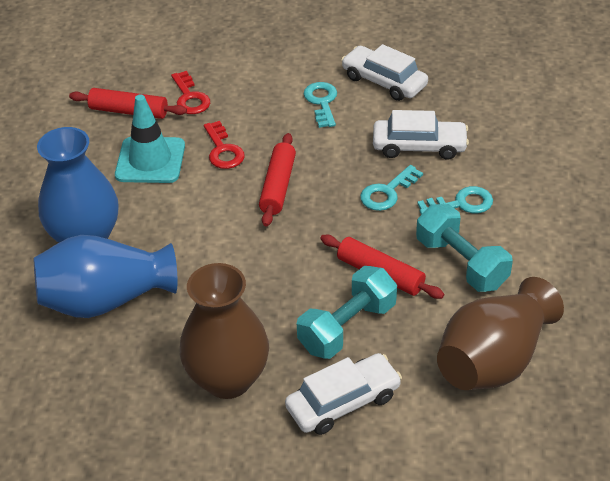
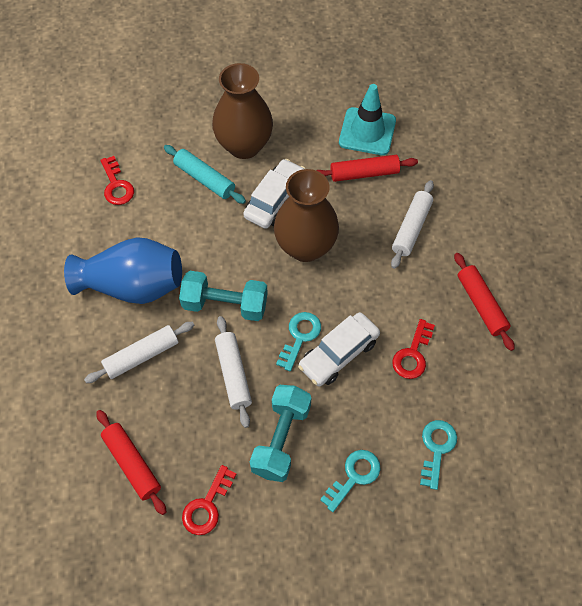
blue vase: [34,235,178,318] [37,127,118,243] = 2 -> [64,237,182,304] = 1
red key: [171,71,210,114] [204,121,245,169] = 2 -> [100,156,134,205] [182,465,236,535] [392,319,435,379] = 3
turquoise rolling pin: none = 0 -> [164,145,246,204] = 1
white car: [285,353,402,435] [341,44,428,101] [373,110,469,160] = 3 -> [243,159,305,229] [298,312,380,386] = 2
white rolling pin: none = 0 -> [84,322,194,383] [215,316,252,428] [391,180,434,269] = 3

